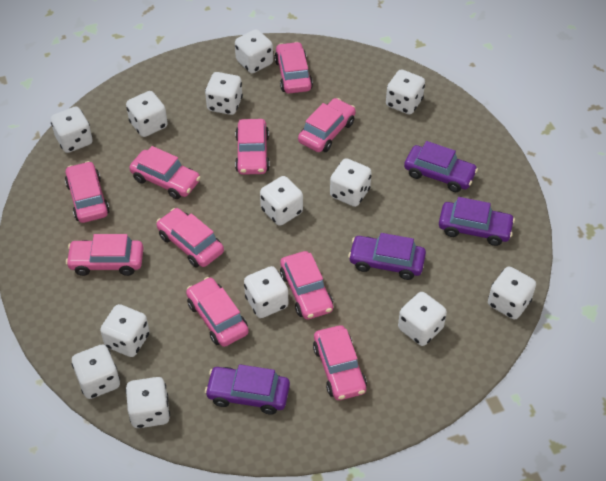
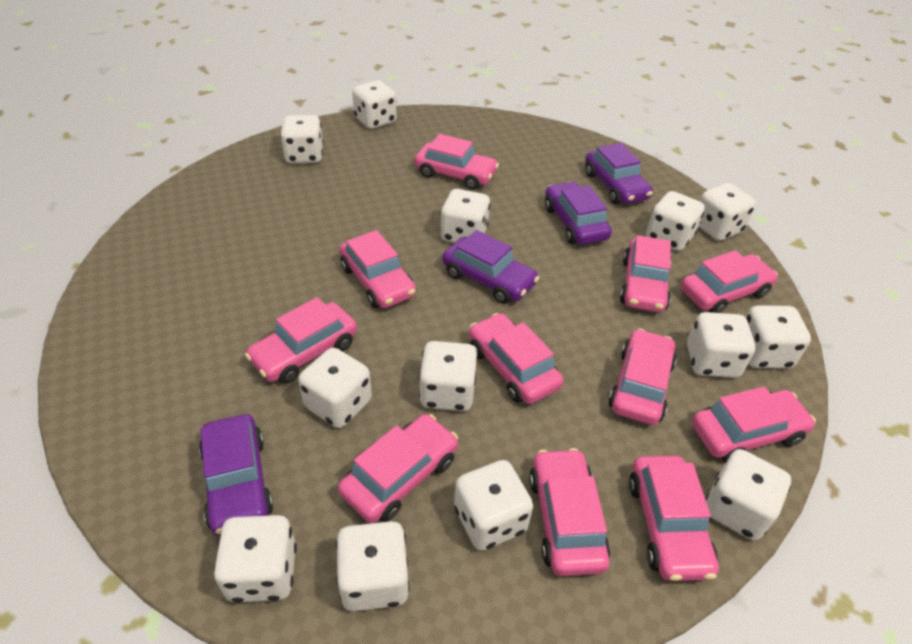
pink car: [65,161,110,223] [66,234,143,276] [129,146,201,199] [156,208,224,267] [186,277,249,347] [235,119,270,175] [274,42,313,94] [280,251,333,320] [298,98,356,152] [313,325,367,400] = 10 -> [245,297,357,384] [338,414,458,523] [339,230,416,308] [415,134,499,190] [469,313,563,404] [529,448,610,576] [609,328,677,425] [620,235,671,312] [629,456,719,581] [681,250,778,313] [692,387,816,462] = 11

